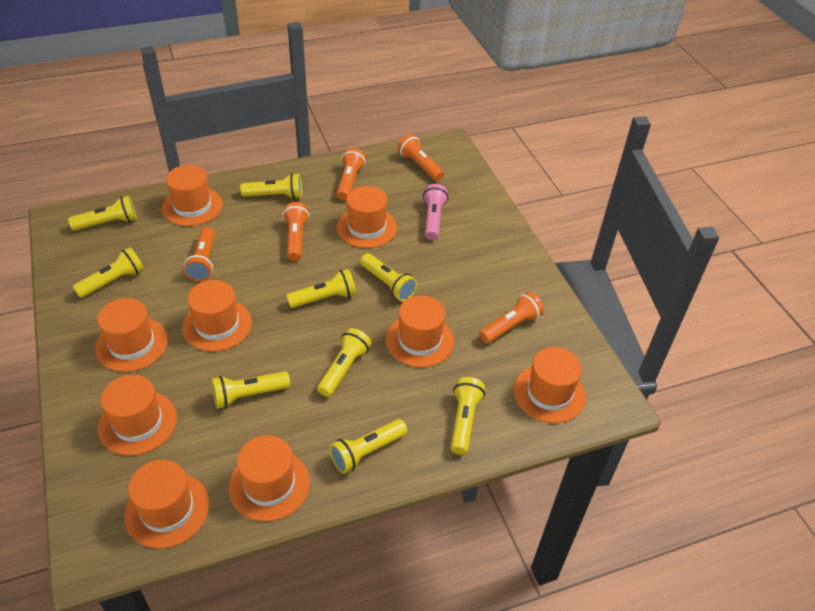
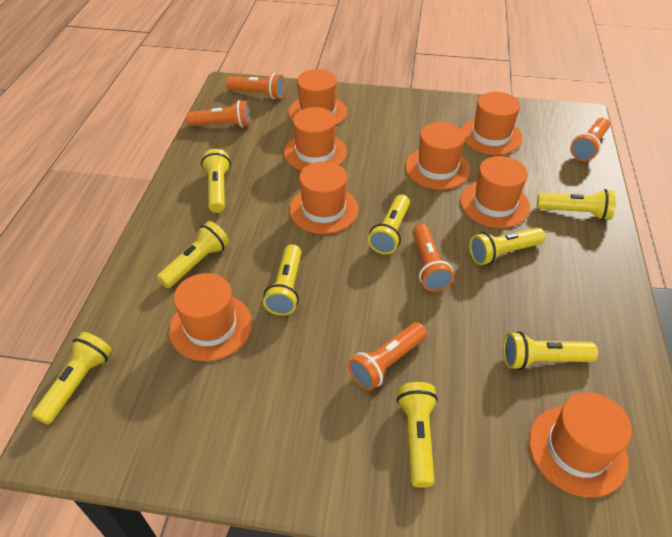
orange hat: [95,298,168,372] [98,375,177,456] [124,460,209,549] [162,165,223,226] [182,280,252,352] [229,435,310,522] [337,186,397,248] [386,295,454,368] [514,347,586,423] = 9 -> [169,273,252,361] [284,107,347,171] [289,69,347,125] [289,161,359,234] [405,122,470,190] [460,156,530,228] [461,92,523,155] [529,392,632,497] = 8
pink flashlight: [423,184,448,240] = 1 -> none = 0

